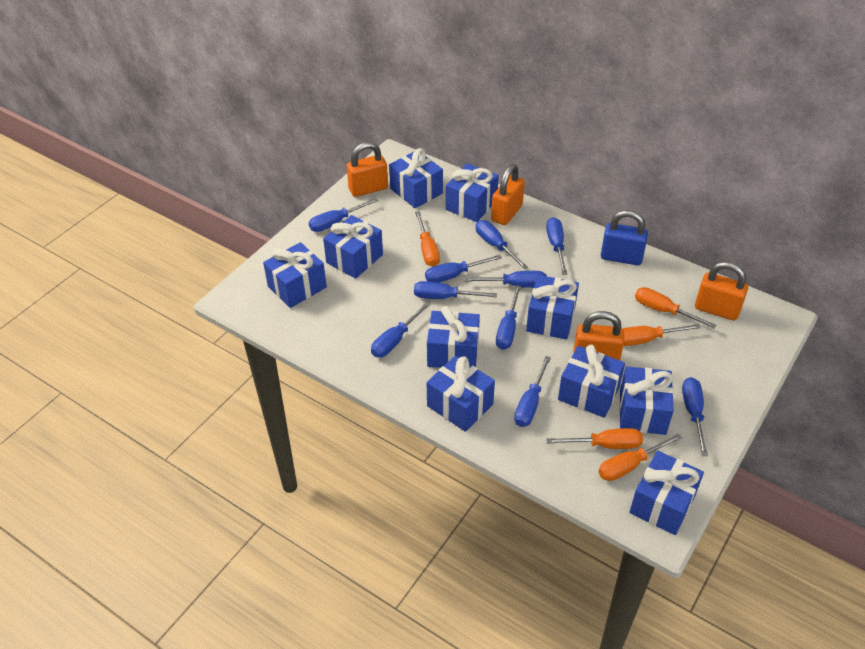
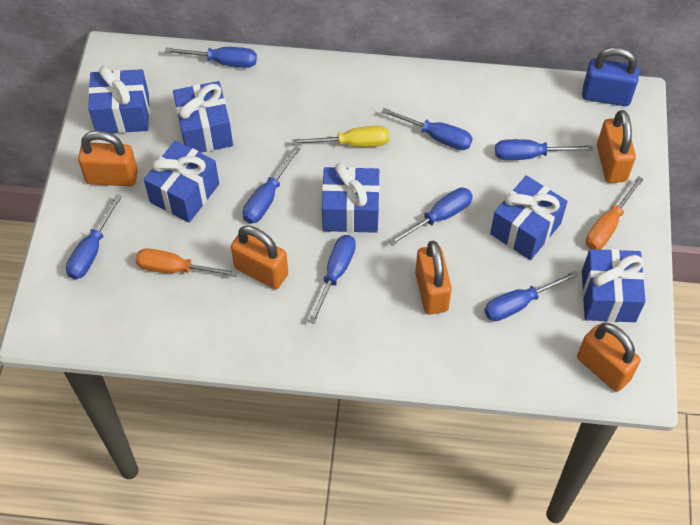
blue gift: [263,242,327,308] [323,215,383,279] [389,148,443,208] [427,306,480,368] [427,356,495,432] [446,163,499,222] [526,275,579,339] [558,345,625,418] [619,366,674,435] [629,451,704,535] = 10 -> [88,66,149,133] [144,141,219,223] [173,81,233,153] [322,163,380,233] [490,175,568,260] [582,249,646,322] = 6
blue screwdriver: [309,198,378,232] [371,302,431,357] [414,281,497,299] [425,255,502,282] [464,271,547,288] [476,220,528,269] [496,285,521,350] [514,356,551,427] [546,217,568,275] [682,377,708,456] = 10 -> [66,194,122,279] [165,47,257,68] [243,146,300,224] [308,235,356,324] [381,108,473,150] [388,188,473,246] [484,270,579,321] [495,139,593,160] = 8
orange padlock: [346,142,388,197] [491,164,525,225] [574,311,624,360] [695,261,748,321] = 4 -> [78,131,138,186] [231,225,288,289] [415,241,452,314] [577,323,641,392] [597,110,636,183] = 5
orange screwdriver: [415,211,440,267] [546,428,643,449] [598,434,682,481] [623,324,701,346] [635,287,716,329] = 5 -> [136,248,238,277] [586,176,644,250] = 2
yellow screwdriver: none = 0 -> [292,126,389,147] = 1

